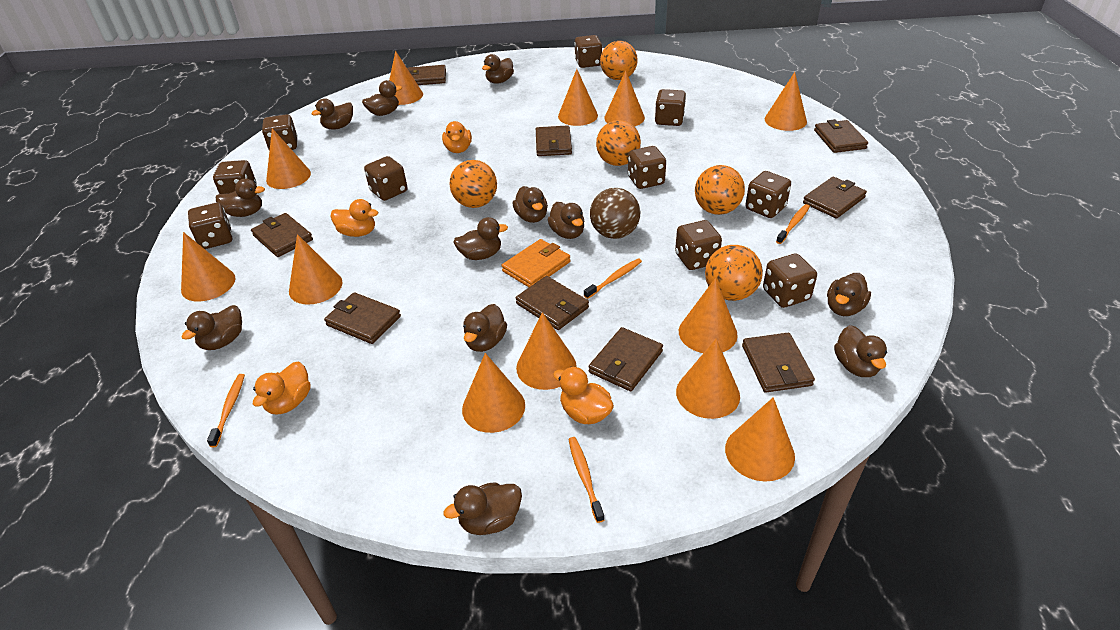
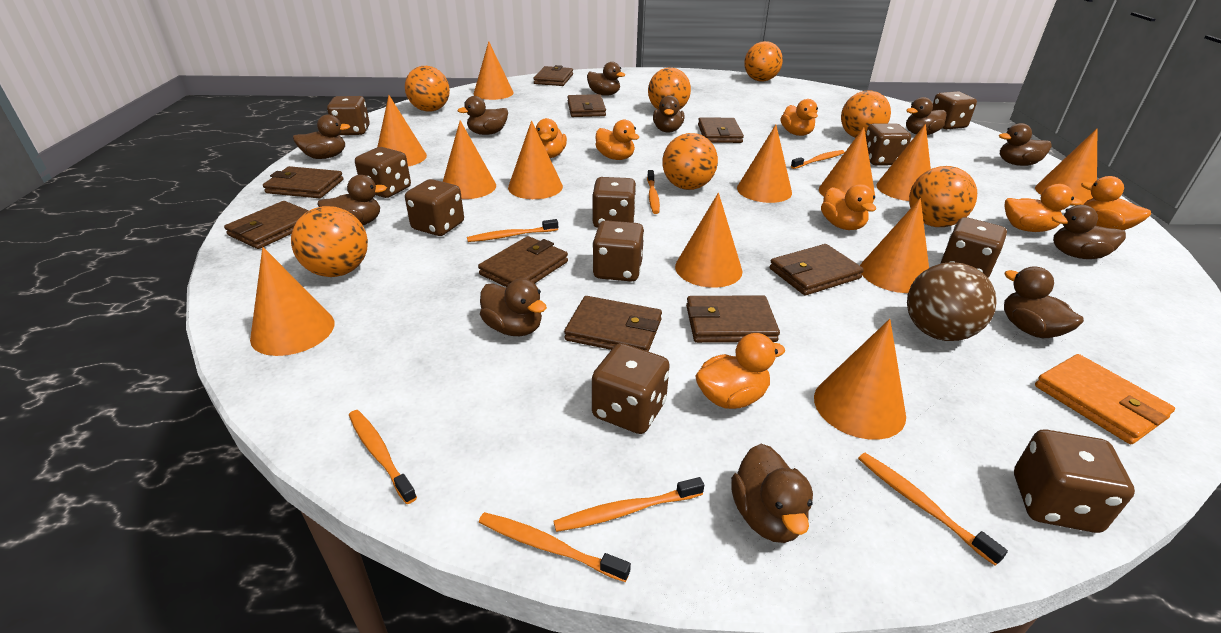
brown duck: [182,305,242,350] [216,179,265,217] [311,98,353,130] [362,80,402,116] [444,482,522,535] [453,217,508,260] [463,304,507,352] [482,54,514,84] [513,186,548,223] [548,202,584,239] [827,273,871,316] [834,325,887,377] = 12 -> [293,114,351,159] [317,175,387,225] [458,96,508,135] [480,278,547,336] [587,62,625,96] [653,96,684,133] [731,444,813,543] [906,97,946,135] [999,123,1052,166] [1004,266,1084,338] [1052,205,1126,259] = 11
orange ball: [450,160,497,208] [596,120,641,166] [600,41,638,80] [695,165,745,215] [705,245,763,301] = 5 -> [291,206,368,277] [405,66,450,112] [648,68,691,110] [662,133,718,190] [744,41,783,82] [841,90,891,138] [909,166,977,227] = 7
orange duck: [253,362,311,414] [330,199,378,237] [442,121,472,153] [553,367,614,424] = 4 -> [536,118,567,158] [595,120,639,160] [695,333,785,409] [780,99,818,136] [821,184,876,230] [1004,184,1082,232] [1081,176,1151,230] = 7
orange toothbrush: [207,374,245,447] [568,437,604,523] [584,258,642,299] [776,204,810,244] = 4 -> [349,410,417,504] [467,219,558,242] [479,512,631,582] [553,477,704,532] [647,170,660,214] [791,150,845,169] [858,453,1008,566] = 7

